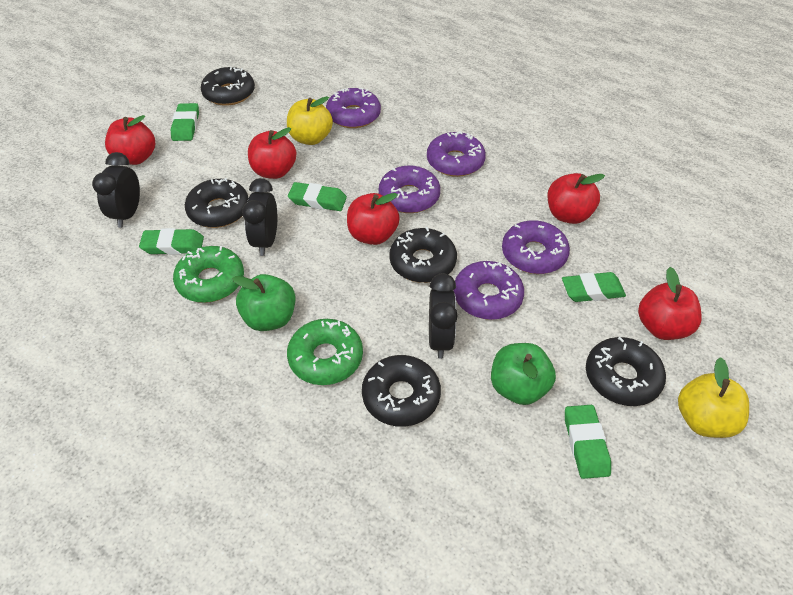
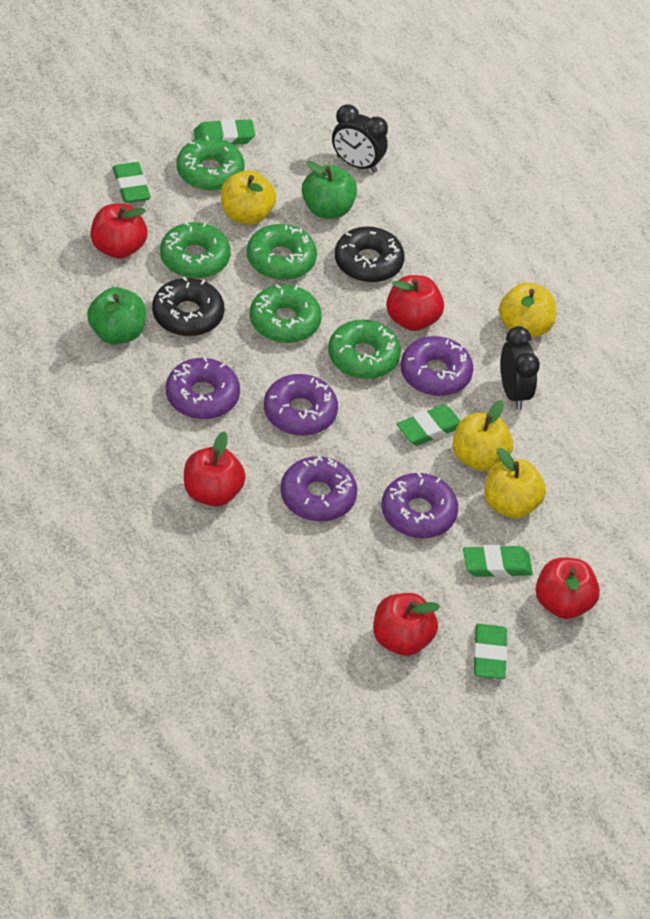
black clock: [92,152,140,228] [242,178,277,256] [429,273,458,359] = 3 -> [332,105,388,173] [500,326,540,410] = 2
black donut: [185,178,249,228] [201,67,255,106] [362,355,441,427] [389,227,457,283] [586,337,666,406] = 5 -> [152,277,224,336] [335,226,405,283] = 2
green donut: [173,246,244,303] [287,319,363,385] = 2 -> [160,222,231,279] [176,136,245,191] [247,224,317,280] [250,284,322,343] [328,320,401,379] = 5
yellow apple: [287,96,333,145] [678,357,749,438] = 2 -> [221,170,276,225] [452,400,513,471] [485,448,546,519] [499,282,556,338] = 4

